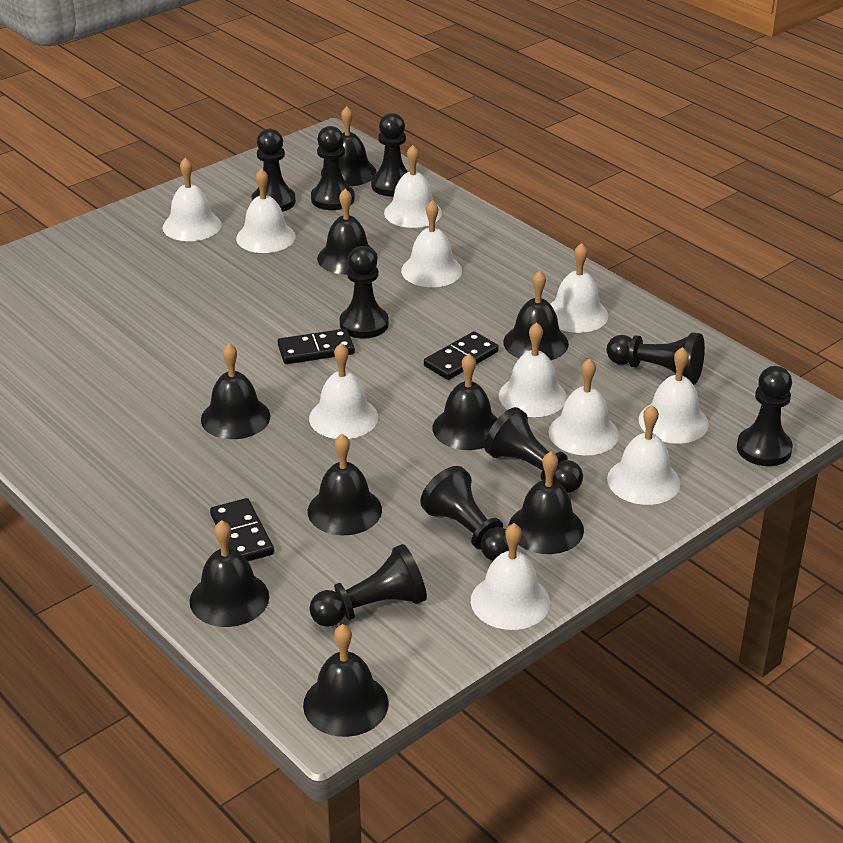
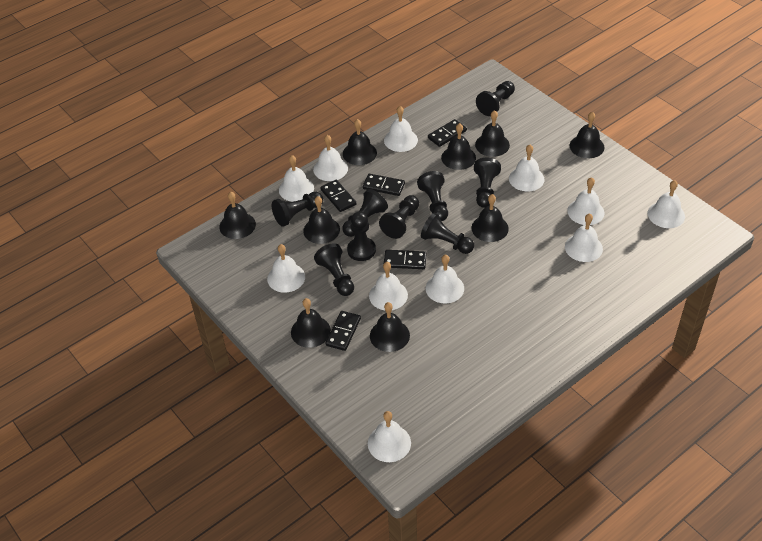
black domino: [210,498,274,561] [278,329,355,364] [424,331,499,380] = 3 -> [320,180,356,212] [326,311,361,351] [363,174,405,196] [384,250,426,269] [428,119,467,147] = 5

